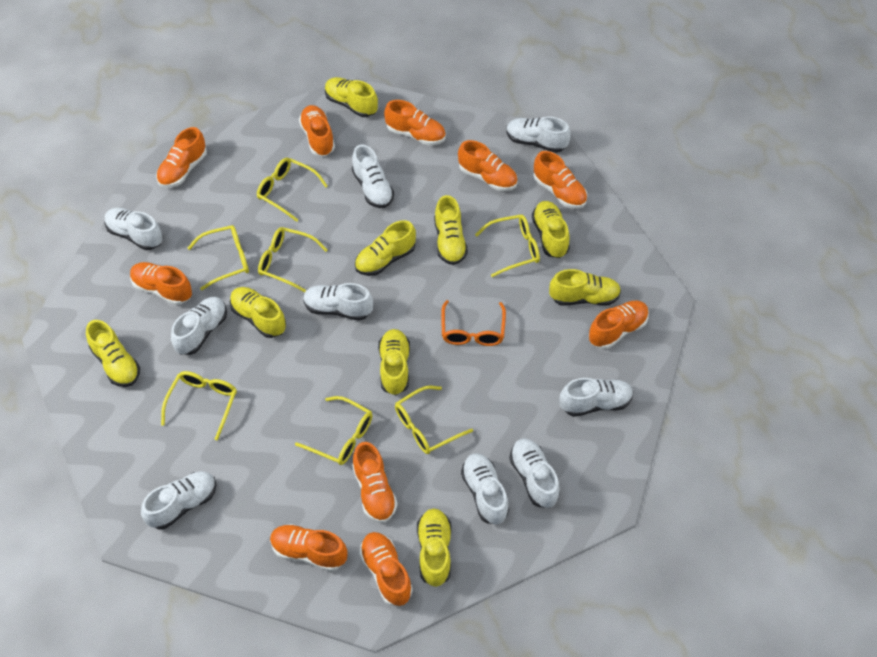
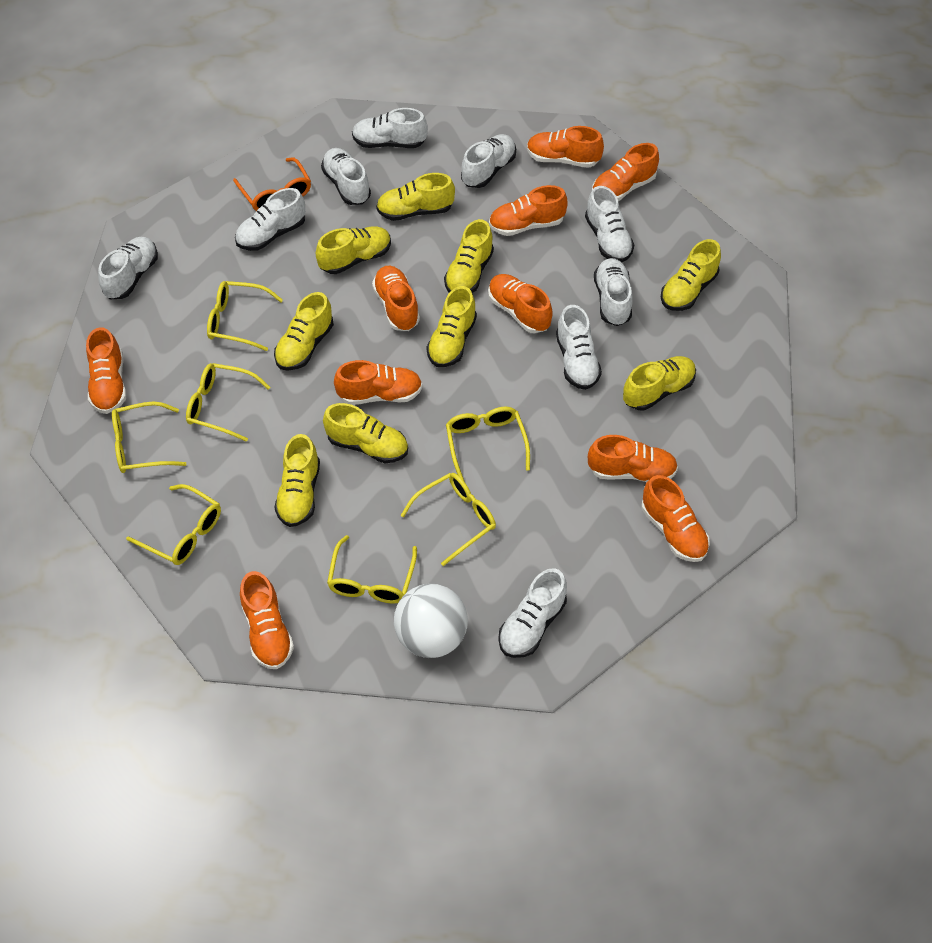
white ball: none = 0 -> [394,584,468,658] = 1

